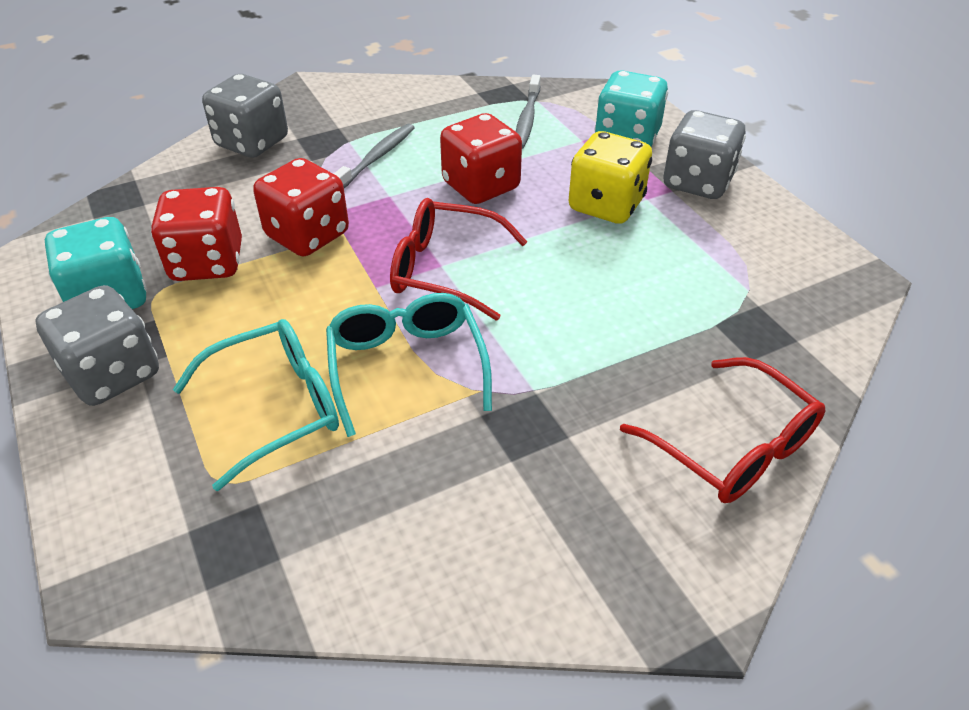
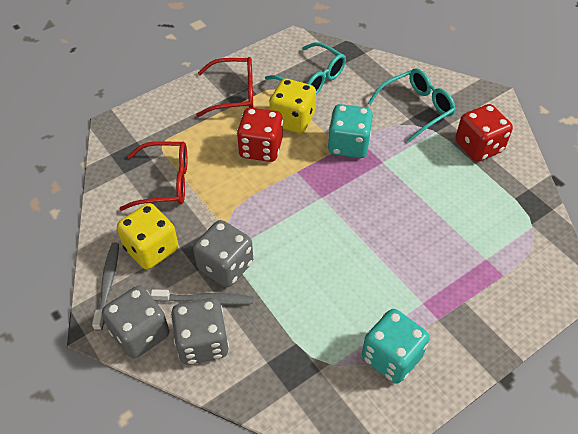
red dice: [151,187,242,281] [253,158,349,256] [440,113,522,204] = 3 -> [237,108,283,162] [455,104,513,162] = 2
yellow dice: [568,131,652,224] = 1 -> [117,203,178,269] [269,79,316,133] = 2

